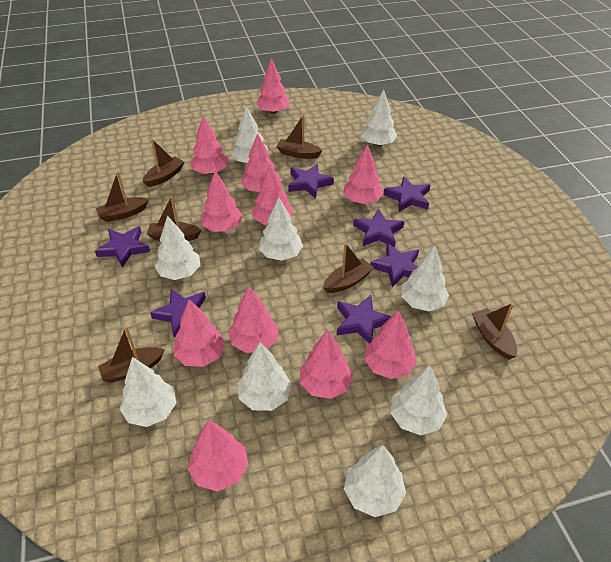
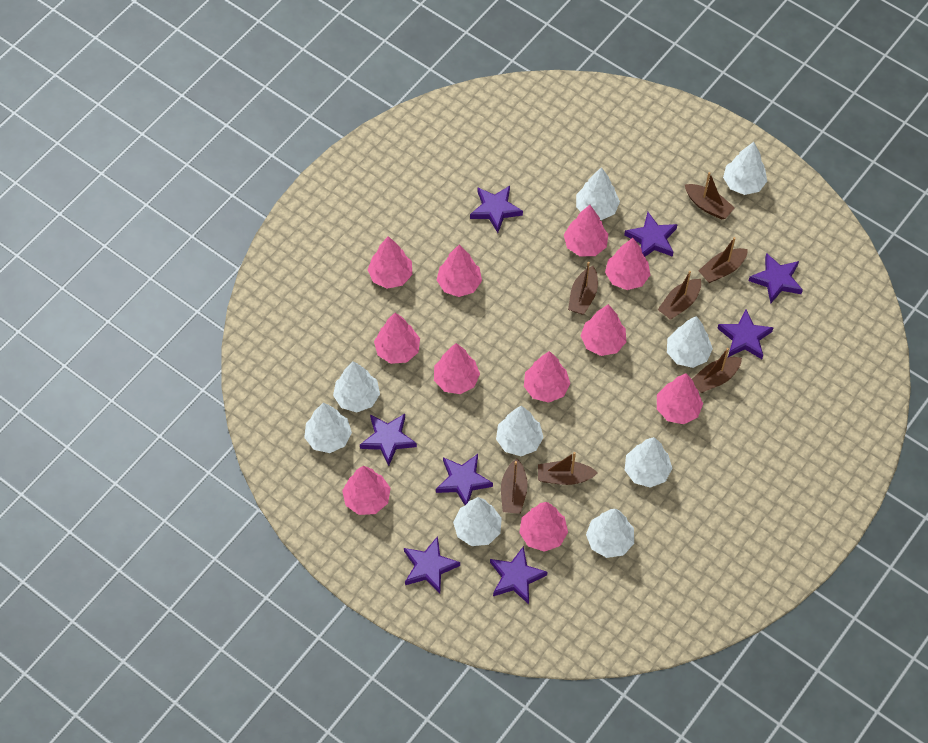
purple star: [95,226,150,268] [150,289,206,338] [288,164,334,198] [337,295,392,343] [353,209,404,248] [370,243,419,287] [383,176,430,212] = 7 -> [360,414,417,466] [404,536,460,594] [436,454,493,505] [470,186,523,233] [490,546,547,604] [624,212,678,257] [717,309,774,359] [748,253,803,303] = 8

